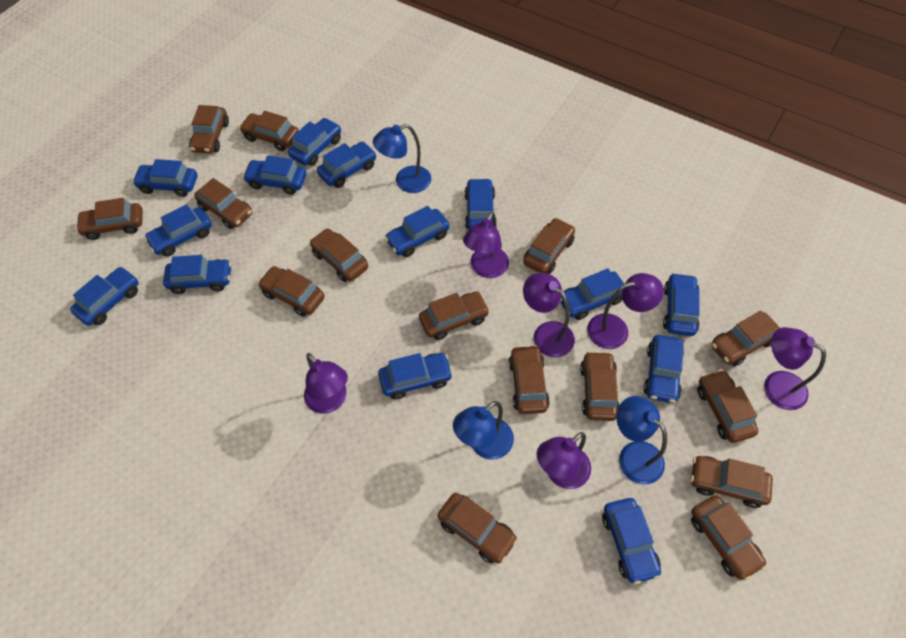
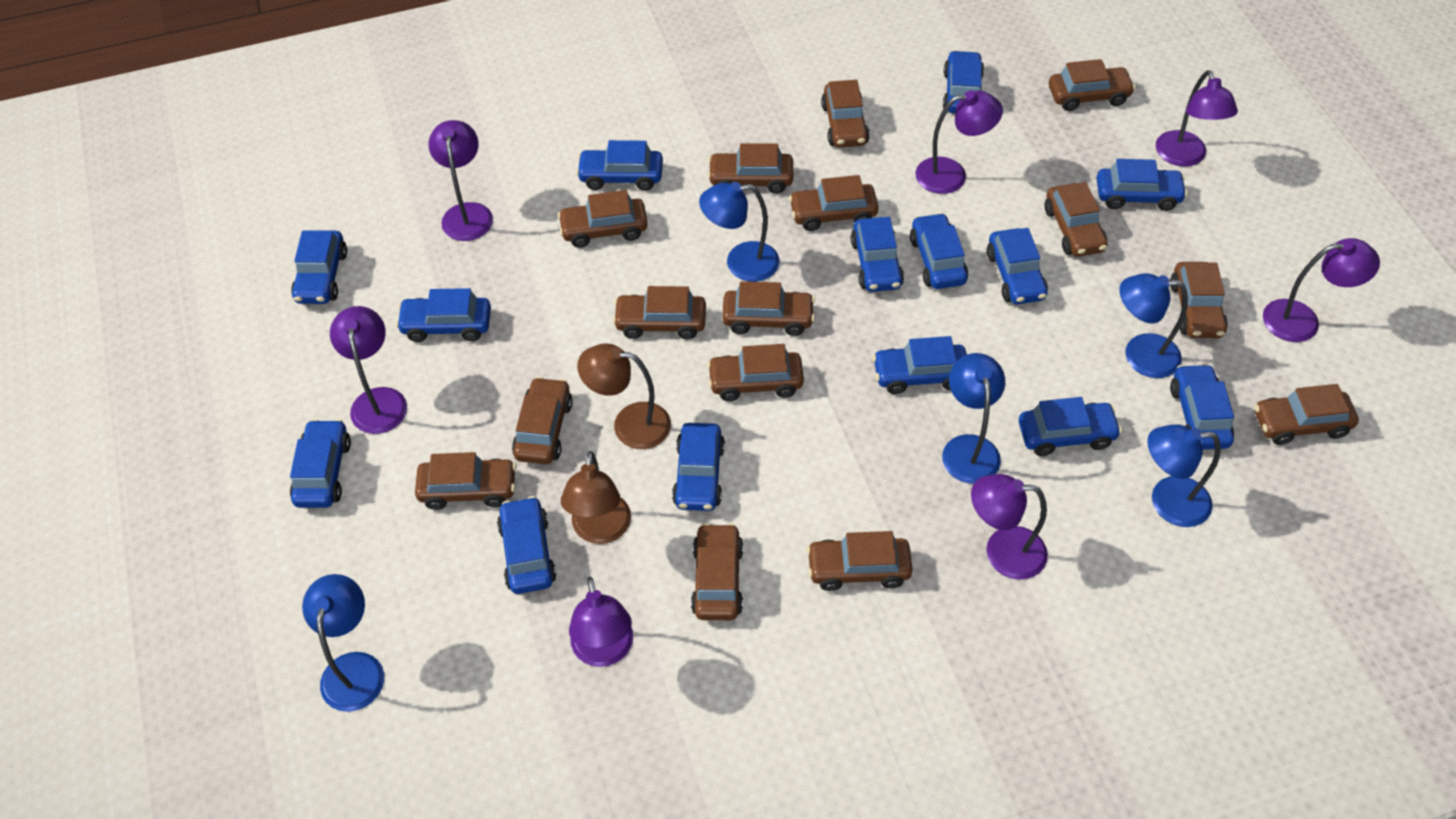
blue lamp: [373,124,431,193] [453,401,514,460] [616,396,667,485] = 3 -> [302,574,384,712] [699,182,779,282] [942,353,1005,484] [1119,273,1188,378] [1147,424,1221,527] = 5
brown lamp: none = 0 -> [561,451,631,544] [577,344,671,449] = 2
purple lamp: [304,353,348,414] [463,212,509,278] [523,273,575,357] [537,432,591,489] [587,273,664,349] [764,327,826,410] = 6 -> [330,306,407,434] [428,120,493,241] [569,577,633,667] [915,91,1003,194] [971,474,1048,580] [1156,70,1238,167] [1263,238,1380,342] = 7

